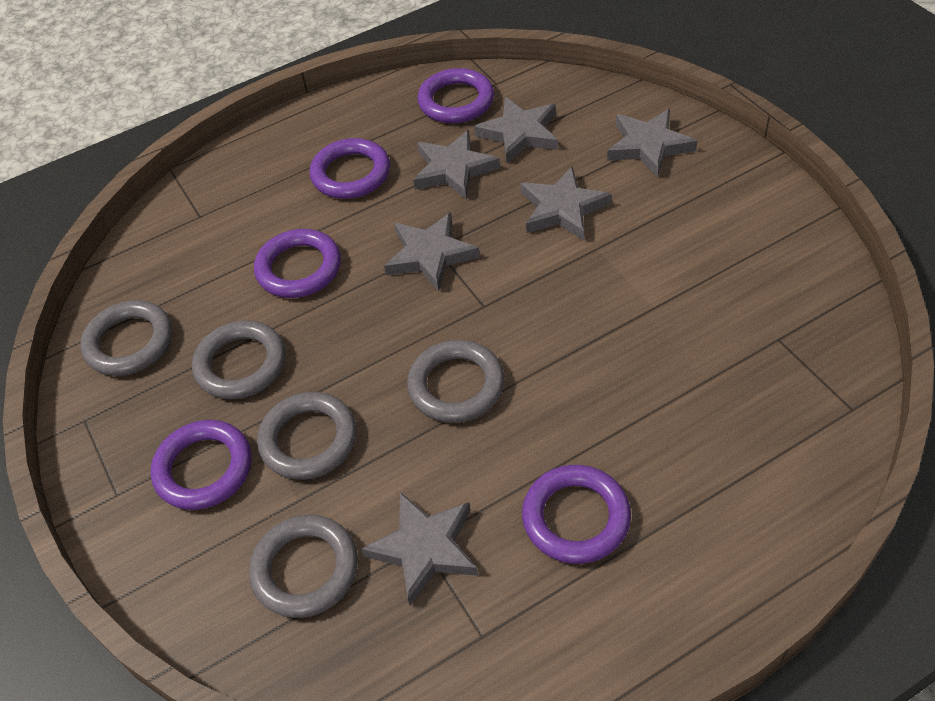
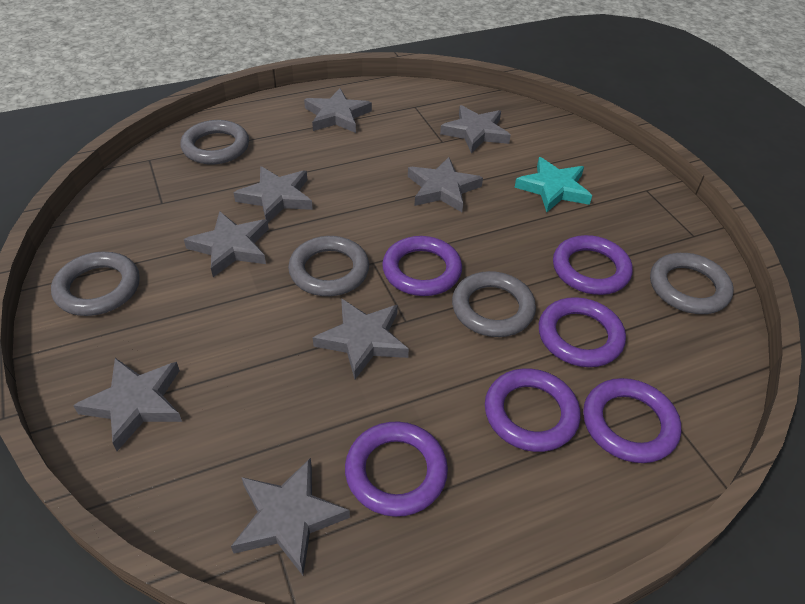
grey star: [361,492,478,606] [384,212,480,292] [413,130,500,200] [474,97,558,163] [521,167,612,240] [607,109,697,178] = 6 -> [73,358,182,451] [184,211,269,277] [231,458,350,575] [234,166,313,223] [304,88,372,133] [313,298,409,379] [408,157,483,212] [440,105,511,153] = 8
purple ring: [151,420,252,510] [254,229,341,298] [309,138,390,199] [417,68,494,123] [522,465,631,564] = 5 -> [345,421,448,517] [382,236,462,296] [485,368,580,452] [539,297,626,367] [553,235,633,295] [583,378,681,463] = 6
turquoise star: none = 0 -> [514,157,592,212] = 1

